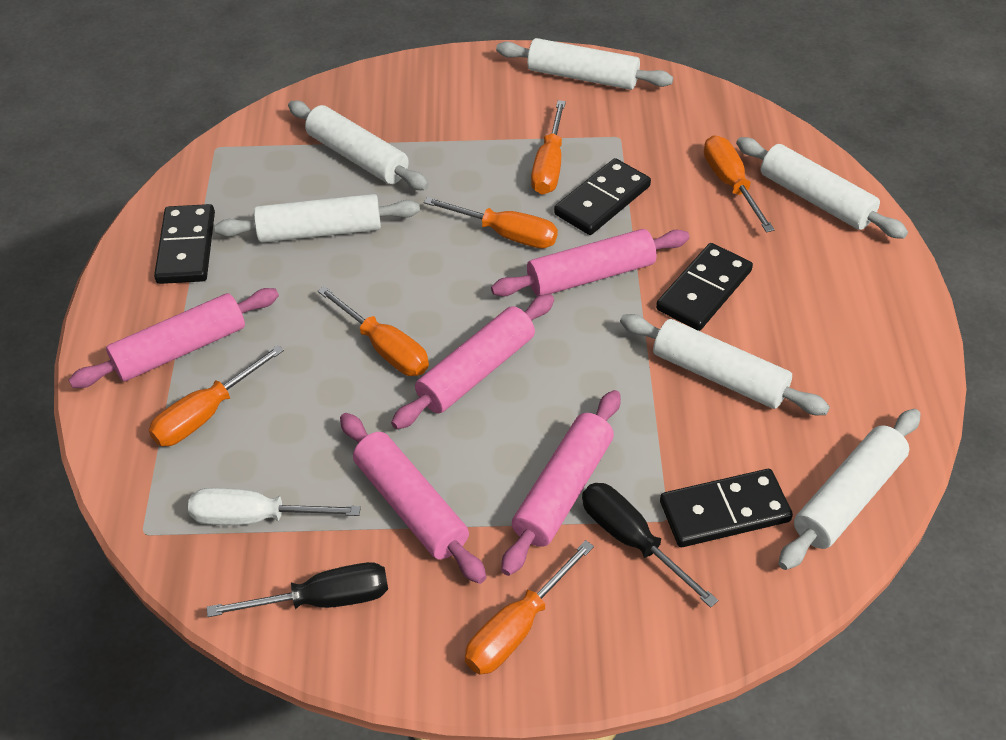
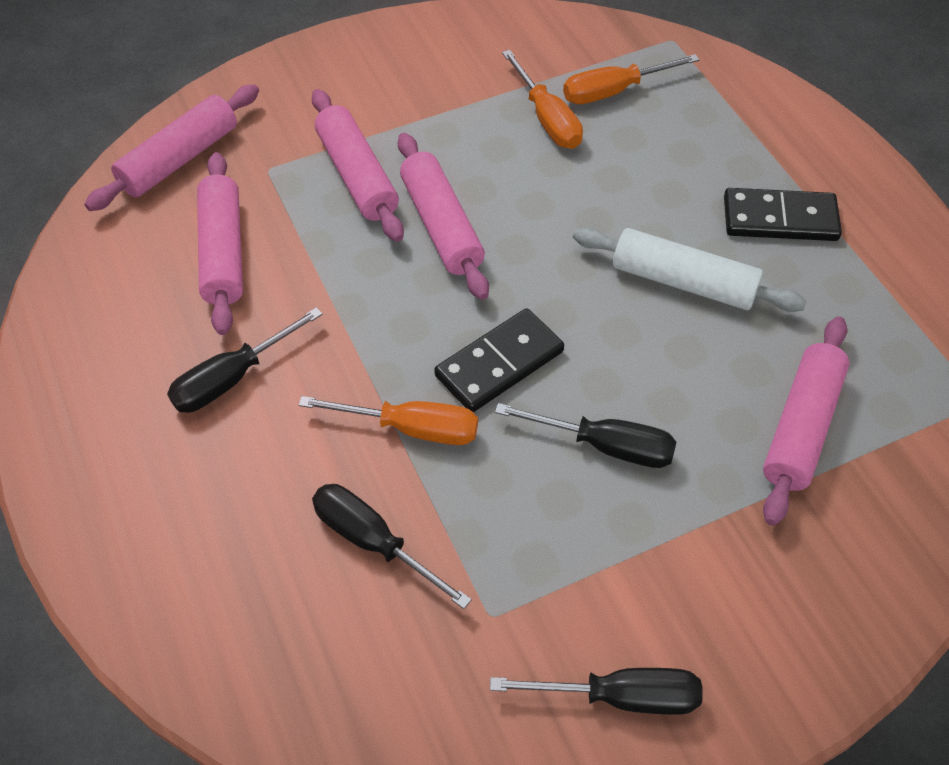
black domino: [154,204,215,284] [554,158,651,235] [656,243,753,331] [660,469,793,547] = 4 -> [434,308,564,412] [724,188,842,241] = 2
black screwdriver: [207,562,388,617] [582,483,718,608] = 2 -> [167,307,323,413] [312,484,472,609] [490,668,703,715] [495,403,676,468] = 4
orange screwdriver: [148,345,284,446] [318,286,429,376] [424,197,558,248] [465,540,594,675] [531,100,566,195] [704,136,775,233] = 6 -> [299,396,478,445] [502,49,583,149] [563,54,700,104] = 3
white rolling pin: [214,194,420,243] [288,101,429,190] [496,38,673,90] [620,314,830,415] [736,137,908,239] [779,409,920,570] = 6 -> [573,227,807,312] = 1
white screwdriver: [188,488,361,525] = 1 -> none = 0

